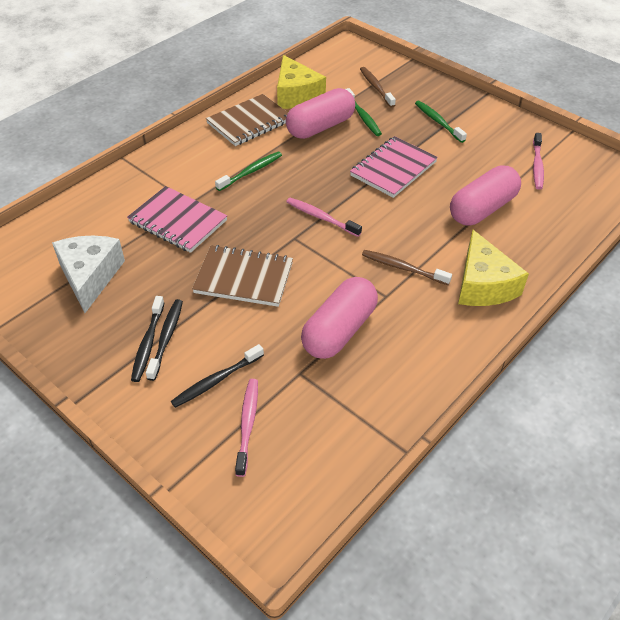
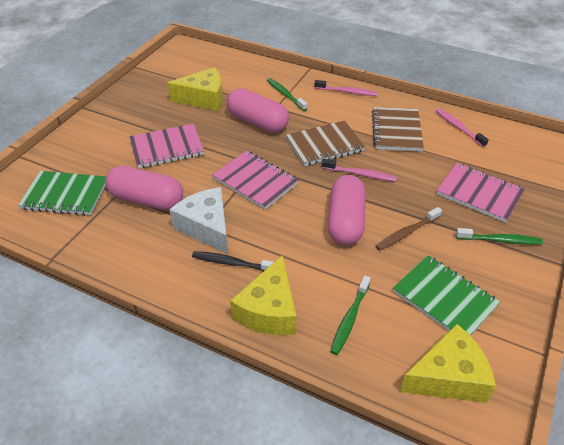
black toothbrush: [131,296,164,382] [146,299,183,381] [171,344,264,408] = 3 -> [192,251,274,271] = 1
brown toothbrush: [360,67,396,108] [362,250,452,285] = 2 -> [376,207,442,251] = 1
green notebook: none = 0 -> [18,171,106,216] [393,255,500,336] = 2
pink notebook: [127,186,227,253] [350,136,438,198] = 2 -> [129,124,204,168] [212,151,299,210] [436,163,525,223] = 3
yellow cheese: [277,55,326,109] [458,230,529,306] = 2 -> [167,67,223,111] [230,255,296,335] [400,324,496,403] = 3

